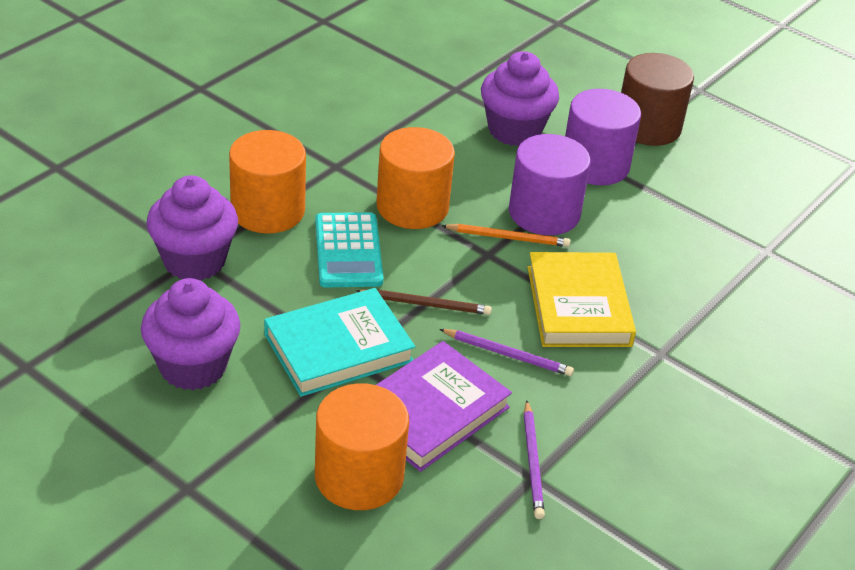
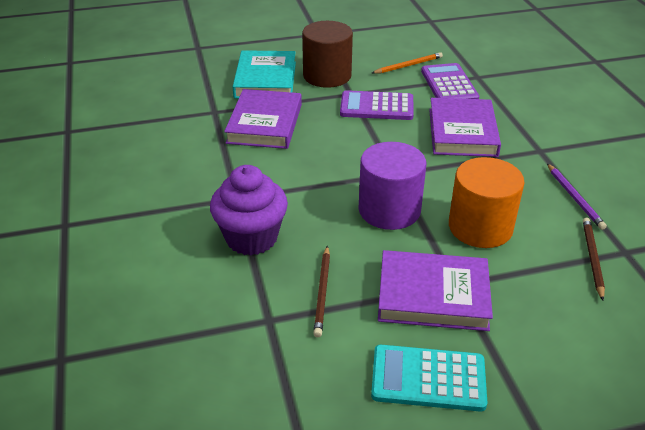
brown pencil: [356,289,492,315] = 1 -> [313,246,330,337] [583,218,605,301] = 2
orange cylinder: [229,130,306,234] [315,383,409,510] [376,127,455,229] = 3 -> [449,157,524,248] = 1
purple book: [376,341,512,472] = 1 -> [224,89,302,149] [378,250,493,331] [429,98,501,157] = 3
purple calculator: none = 0 -> [340,90,414,120] [421,63,479,99] = 2
purple cupcake: [141,278,241,390] [146,175,238,280] [481,51,559,146] = 3 -> [210,165,288,256] = 1
purple cylinder: [509,134,591,235] [565,89,641,185] = 2 -> [359,142,426,230] = 1
purple pencil: [439,329,574,376] [524,401,545,519] = 2 -> [547,163,607,230] = 1
yellow book: [528,252,636,347] = 1 -> none = 0

